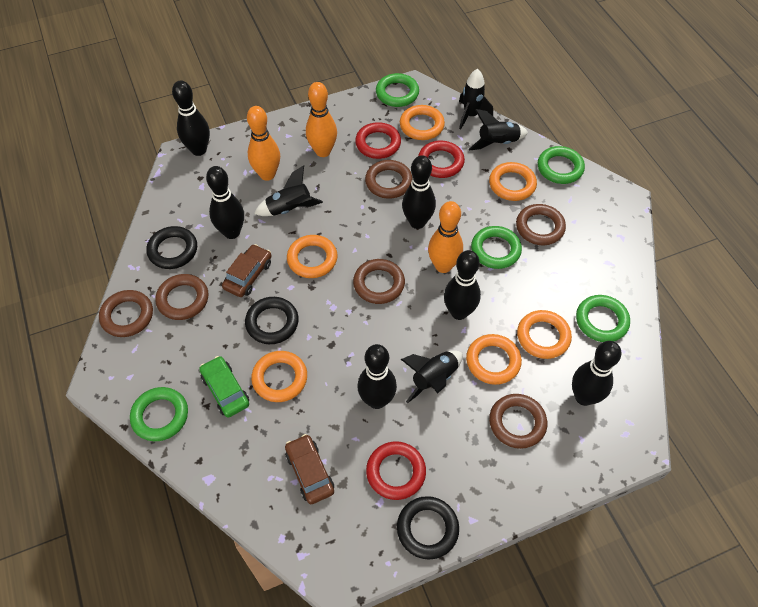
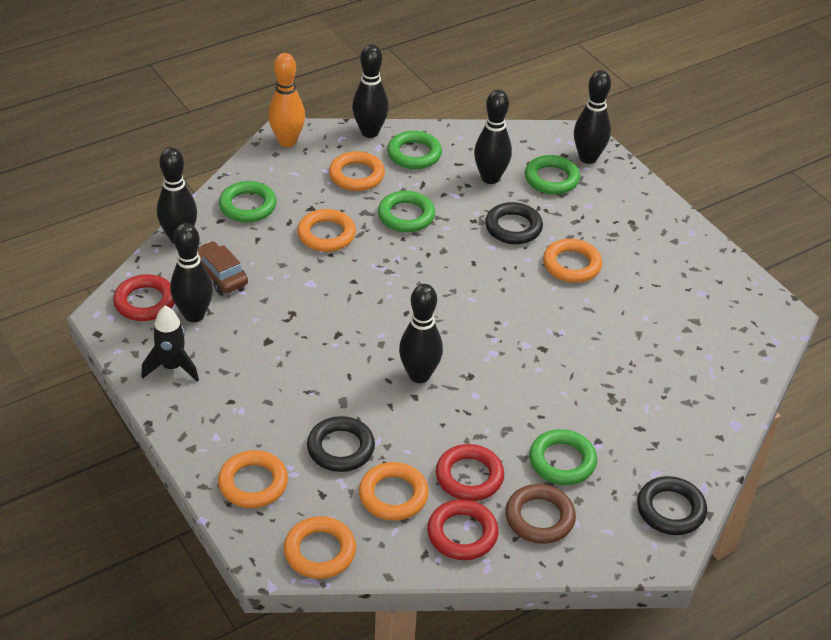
black rocket: [254,165,323,216] [401,351,463,403] [459,69,493,130] [469,109,528,150] = 4 -> [141,306,199,382] = 1
brown car: [222,244,271,297] [285,434,334,504] = 2 -> [198,241,248,294] = 1
brown ring: [99,290,153,337] [156,274,208,320] [353,259,405,304] [365,160,413,199] [489,394,547,449] [516,204,566,245] = 6 -> [505,484,576,544] = 1
green car: [199,356,249,417] = 1 -> none = 0
orange bowling pin: [247,106,280,181] [306,82,337,157] [428,201,463,273] = 3 -> [268,53,305,147] = 1

